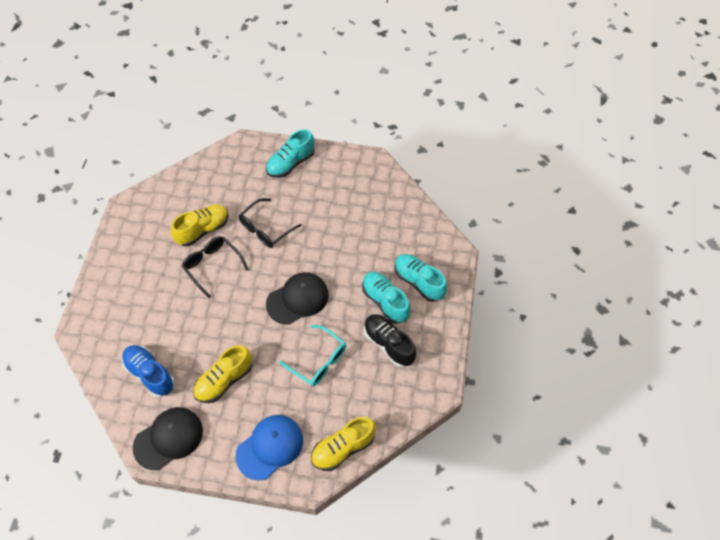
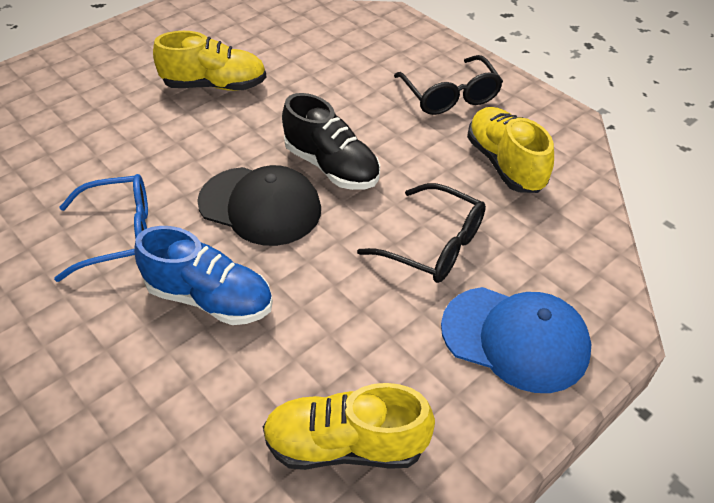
black cap: [133,407,203,470] [266,272,329,325] = 2 -> [197,165,321,246] = 1
blue glasses: none = 0 -> [54,174,148,282] = 1
turquoise glasses: [279,325,346,386] = 1 -> none = 0
turquoise shoe: [266,129,314,178] [362,272,410,324] [394,254,447,302] = 3 -> none = 0

